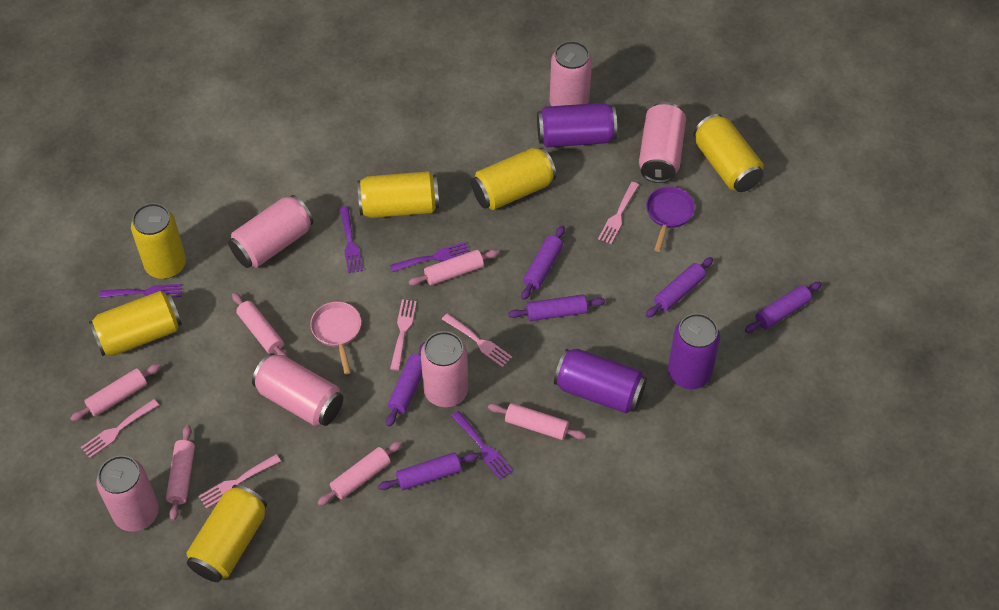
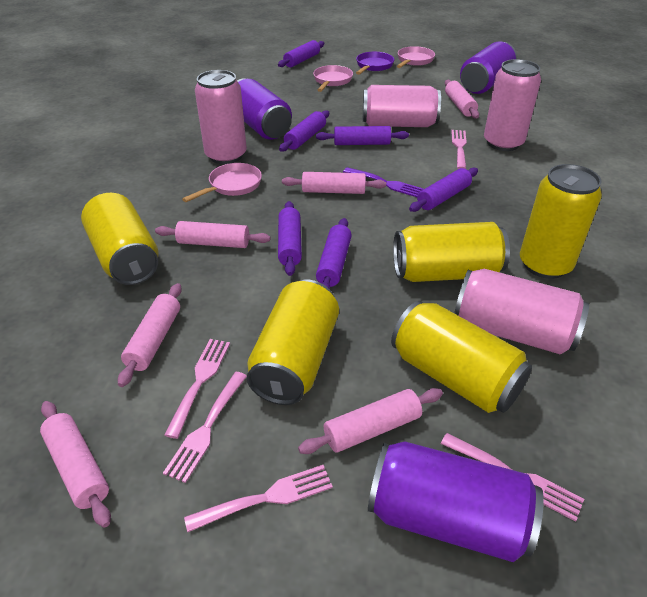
pink can: [97,455,159,532] [228,195,313,268] [252,353,343,427] [421,331,468,407] [550,41,592,106] [639,102,686,183] = 6 -> [195,70,247,164] [363,85,441,127] [454,269,589,355] [484,59,541,151] = 4
pink pan: [310,302,361,374] = 1 -> [182,163,262,202] [313,65,353,92] [397,46,435,68] = 3
purple fork: [99,284,182,298] [340,206,363,273] [390,242,469,272] [452,411,513,480] = 4 -> [343,167,424,197] = 1
yellow can: [89,291,182,356] [131,203,186,279] [186,485,267,582] [357,171,439,218] [471,147,556,210] [694,114,764,192] = 6 -> [81,193,158,285] [247,280,339,405] [391,301,532,413] [393,222,510,282] [520,164,602,279] = 5

